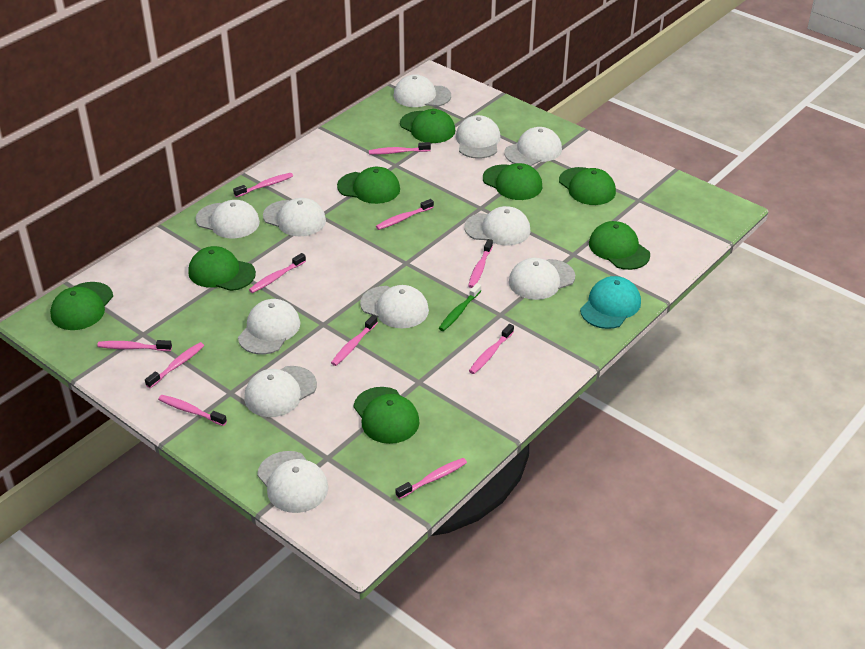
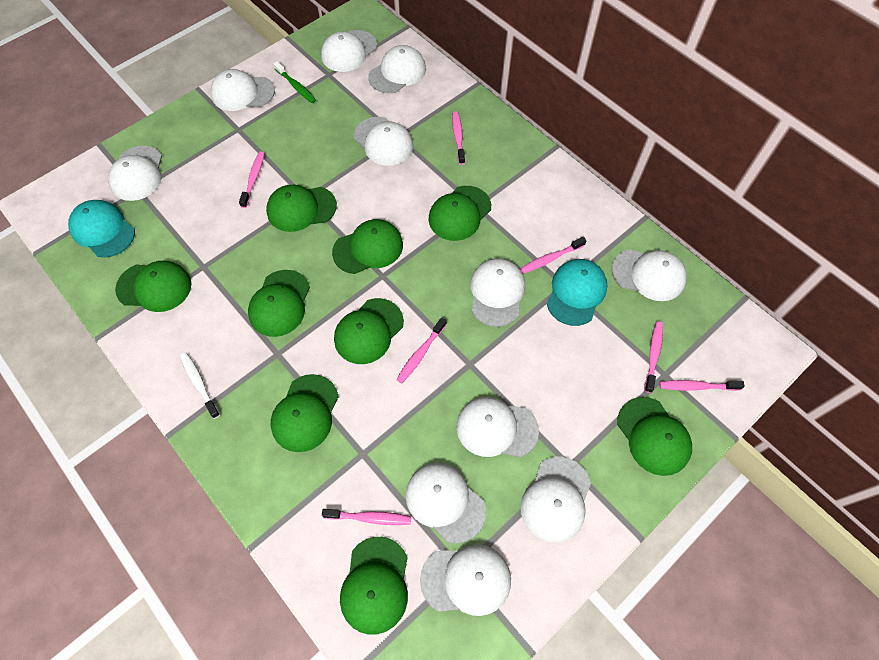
green cap: [50,282,113,330] [188,246,256,291] [337,167,400,204] [353,387,420,444] [400,109,455,143] [483,163,542,200] [559,167,616,205] [589,221,650,270] = 8 -> [115,261,191,312] [248,270,310,337] [266,185,337,232] [271,374,339,452] [332,219,403,274] [334,298,404,364] [340,537,408,635] [429,186,491,241] [617,397,692,476] = 9
pink toothbrush: [97,340,172,351] [145,342,204,388] [158,395,227,426] [233,173,293,197] [249,253,306,293] [331,315,378,366] [369,142,431,155] [376,199,434,230] [395,458,467,499] [468,239,493,288] [469,324,514,374] = 11 -> [239,152,265,208] [322,509,411,525] [396,318,447,383] [452,111,465,165] [520,237,587,274] [644,321,663,393] [659,380,745,391] = 7
turquoise cap: [580,276,641,329] = 1 -> [68,200,135,258] [547,259,607,326] = 2
white toothbrush: none = 0 -> [180,352,220,419] = 1

